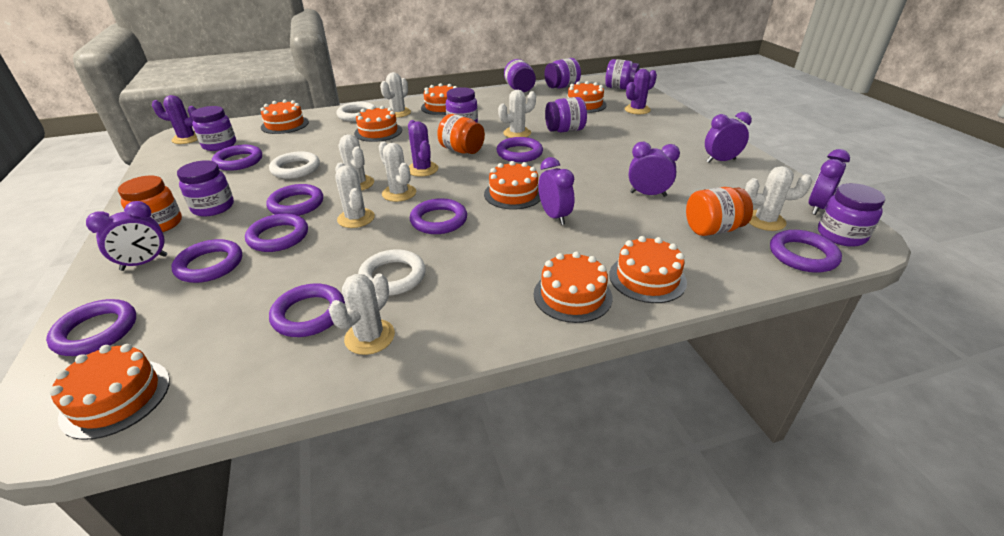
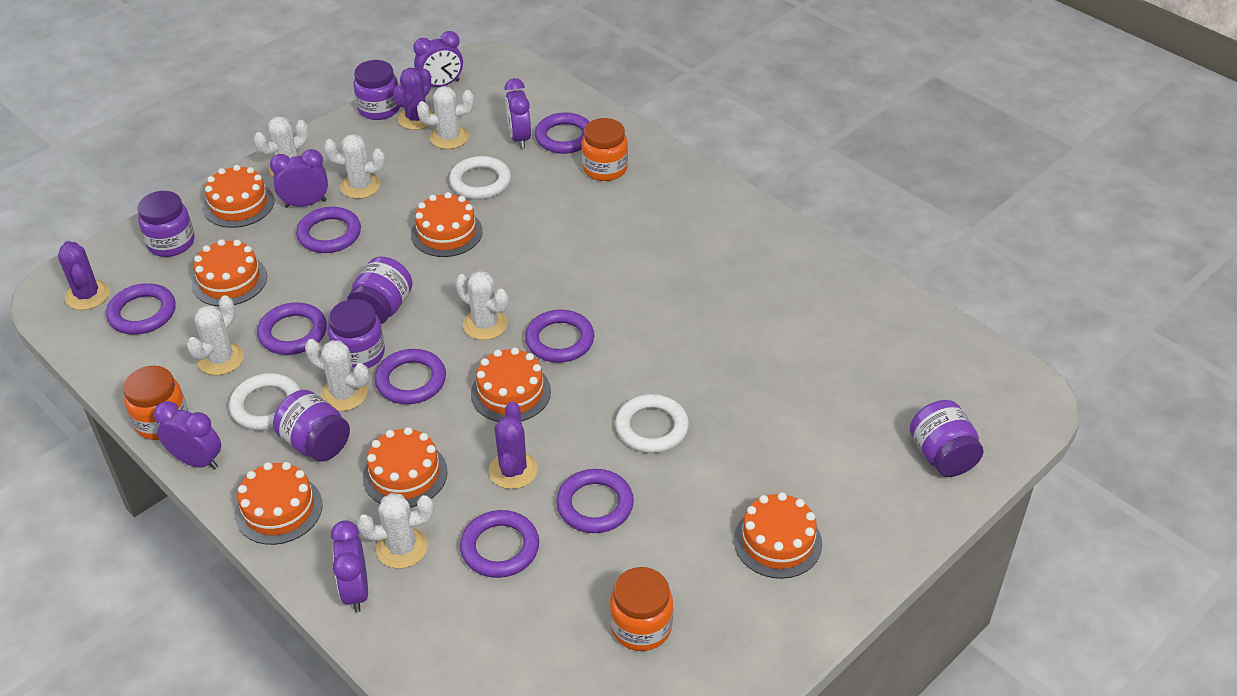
orange cake: [49,344,170,440] [260,99,309,134] [354,106,402,142] [421,83,457,115] [484,161,541,209] [534,252,613,323] [568,81,607,113] [609,236,687,303] = 8 -> [192,239,267,306] [203,165,274,228] [235,462,322,545] [363,427,448,507] [411,192,483,257] [471,347,551,422] [734,492,822,579] = 7
purple jar: [177,160,234,217] [191,106,236,151] [446,87,478,123] [504,59,536,92] [544,58,581,89] [545,97,587,132] [605,59,640,90] [818,183,885,247] = 8 -> [137,191,195,257] [273,390,350,462] [328,299,385,369] [347,256,413,324] [353,60,400,120] [910,400,983,477] = 6
purple ring: [46,299,136,356] [172,239,242,283] [212,145,262,171] [245,214,308,252] [266,184,323,216] [269,283,345,337] [410,198,467,234] [496,137,543,162] [770,230,842,273] = 9 -> [106,283,176,335] [257,302,327,355] [296,207,361,253] [375,349,446,404] [460,510,539,578] [525,310,594,363] [535,112,590,154] [556,469,634,533] = 8

